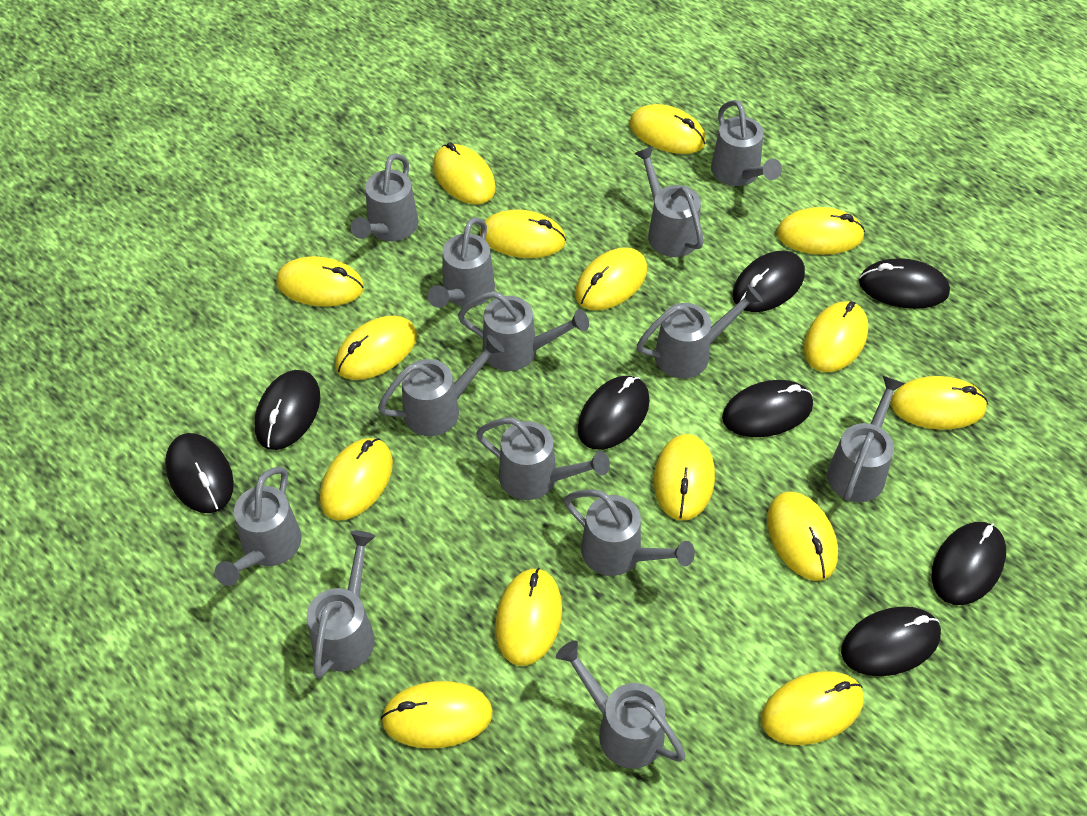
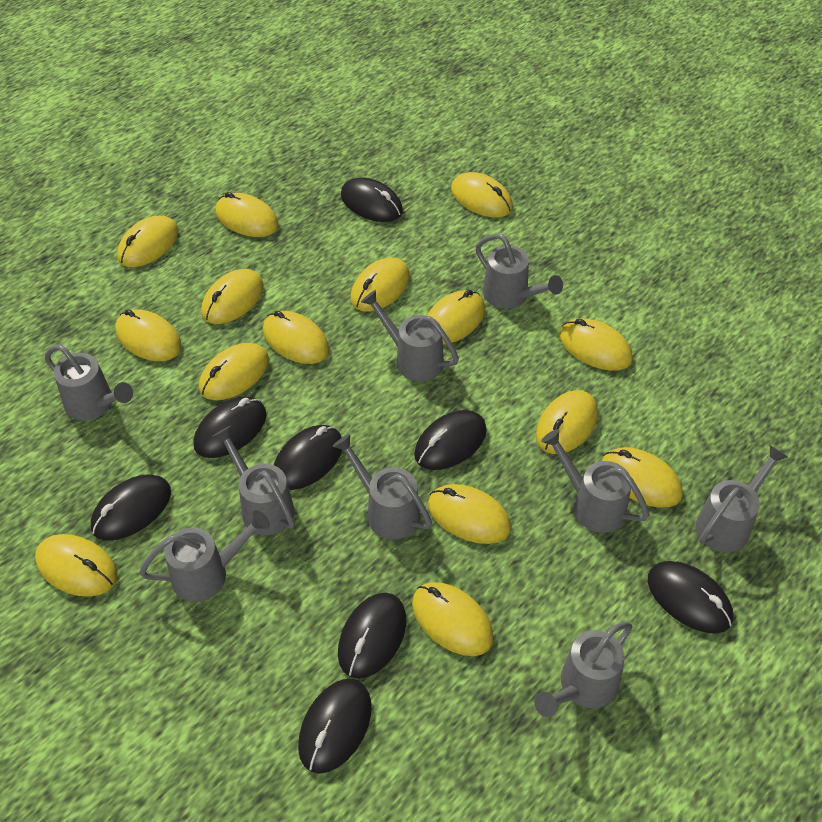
grey watering can: [215,467,301,586] [307,531,375,679] [351,153,418,241] [378,335,504,436] [428,218,495,308] [458,291,589,371] [476,417,610,500] [556,640,686,769] [564,489,695,576] [634,146,704,257] [637,285,763,379] [711,100,782,186] [827,375,905,502] = 13 -> [45,345,133,420] [139,510,270,602] [213,426,295,535] [333,434,432,539] [361,290,459,381] [476,234,563,309] [534,622,633,717] [541,429,649,533] [696,445,788,553] = 9

